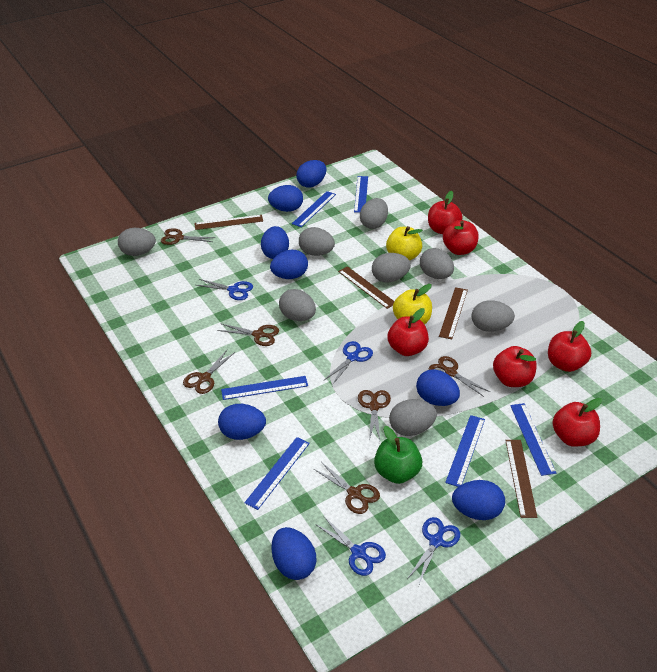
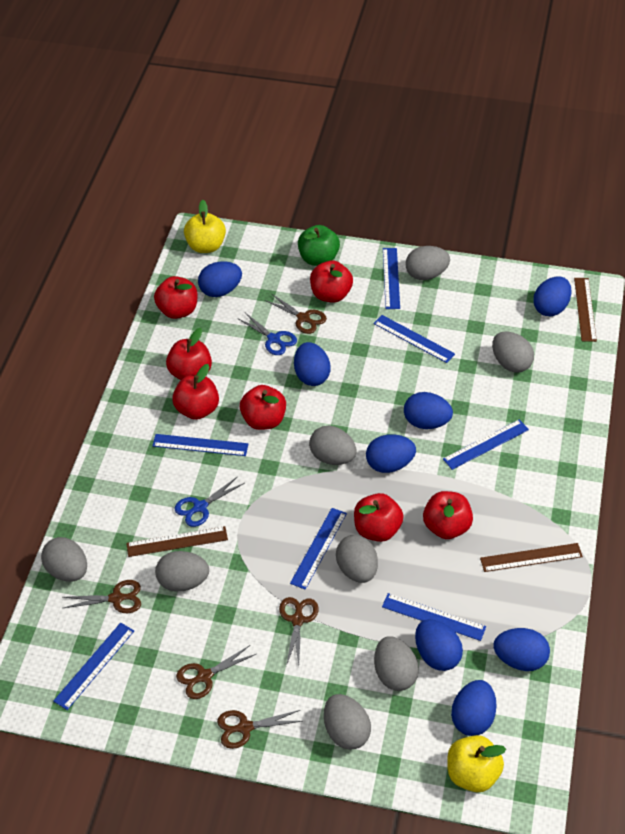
blue ruler: [221,376,308,400] [244,437,310,510] [292,191,336,227] [354,176,368,213] [445,415,485,487] [510,403,556,476] = 6 -> [53,623,134,710] [153,434,248,456] [290,508,347,590] [373,315,455,363] [382,593,486,641] [383,248,400,309] [443,419,529,470] = 7
blue scissors: [196,279,253,300] [315,517,386,576] [324,341,373,385] [407,517,460,586] = 4 -> [174,476,245,527] [237,313,297,355] = 2
brown ruler: [194,215,263,230] [338,266,394,309] [439,287,468,339] [505,440,538,518] = 4 -> [126,526,228,557] [480,543,583,572] [574,278,597,342] = 3
brown scissors: [161,228,215,245] [183,350,235,394] [217,324,279,346] [314,462,380,514] [358,390,391,441] [429,356,490,397] = 6 -> [63,580,141,613] [176,645,256,699] [217,710,302,749] [265,294,327,334] [279,597,319,666] = 5
red apple: [388,308,429,356] [428,191,463,234] [443,220,479,255] [493,346,537,387] [548,321,591,372] [552,398,602,447] = 6 -> [154,276,197,319] [166,328,212,380] [172,364,219,420] [240,385,286,430] [310,260,353,303] [354,493,403,542] [423,491,473,539] = 7

